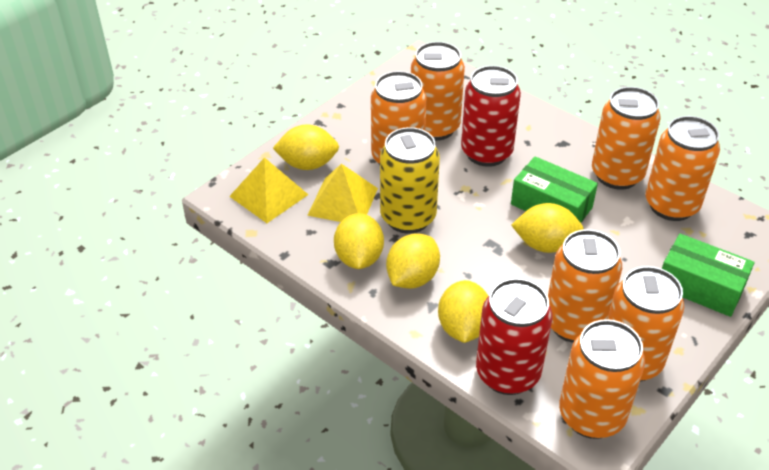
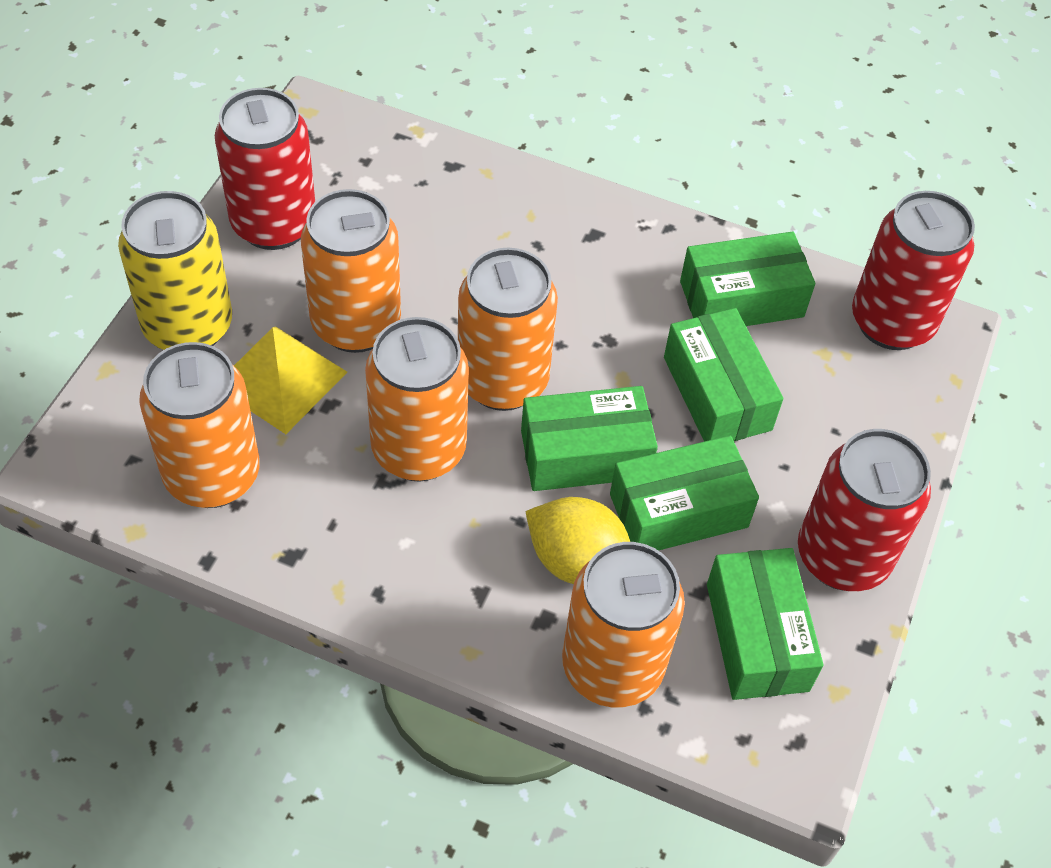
green box: [511,156,598,223] [662,234,755,317] = 2 -> [521,386,658,491] [610,436,759,551] [664,308,783,442] [680,232,815,326] [707,548,823,700] = 5
orange can: [371,71,427,165] [411,41,465,141] [548,229,622,342] [559,319,645,439] [592,87,660,190] [607,266,684,382] [646,116,720,221] = 7 -> [139,342,260,508] [301,189,401,353] [365,317,469,482] [458,248,558,411] [562,542,685,707] = 5
red can: [461,65,521,167] [476,278,553,395] = 2 -> [215,88,315,250] [798,429,931,591] [852,191,975,350] = 3
yellow lemon: [273,124,339,170] [334,213,384,269] [386,233,440,289] [438,280,488,343] [511,203,584,253] = 5 -> [525,497,630,584] = 1
yellow pyramid: [229,157,309,223] [307,164,378,222] = 2 -> [234,326,347,434] = 1

